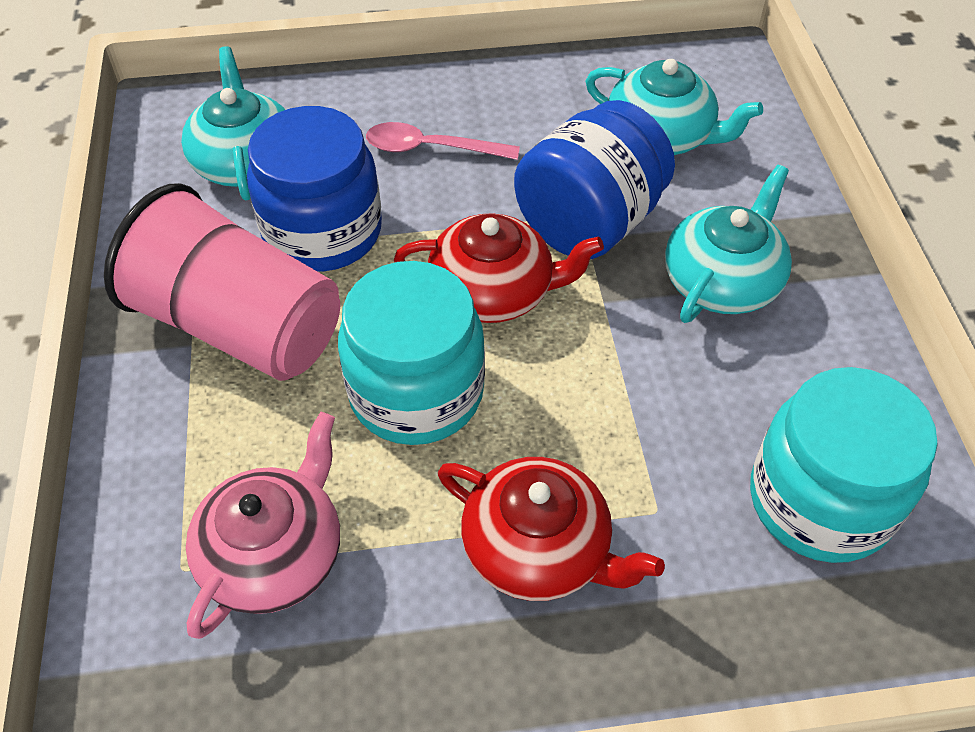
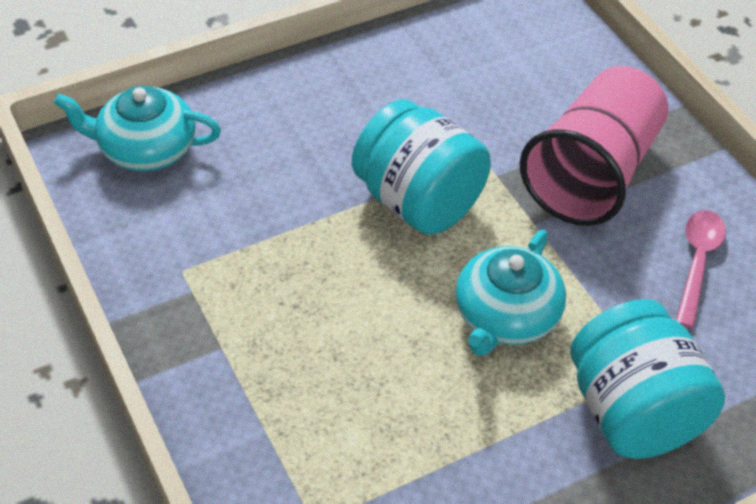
blue jar: [247,106,382,272] [514,100,675,259] = 2 -> none = 0
pink teapot: [186,412,340,639] = 1 -> none = 0
red teapot: [394,213,604,323] [438,457,665,601] = 2 -> none = 0
turquoise teapot: [181,46,285,201] [585,59,763,155] [665,165,792,323] = 3 -> [54,86,221,171] [455,230,566,356] = 2

